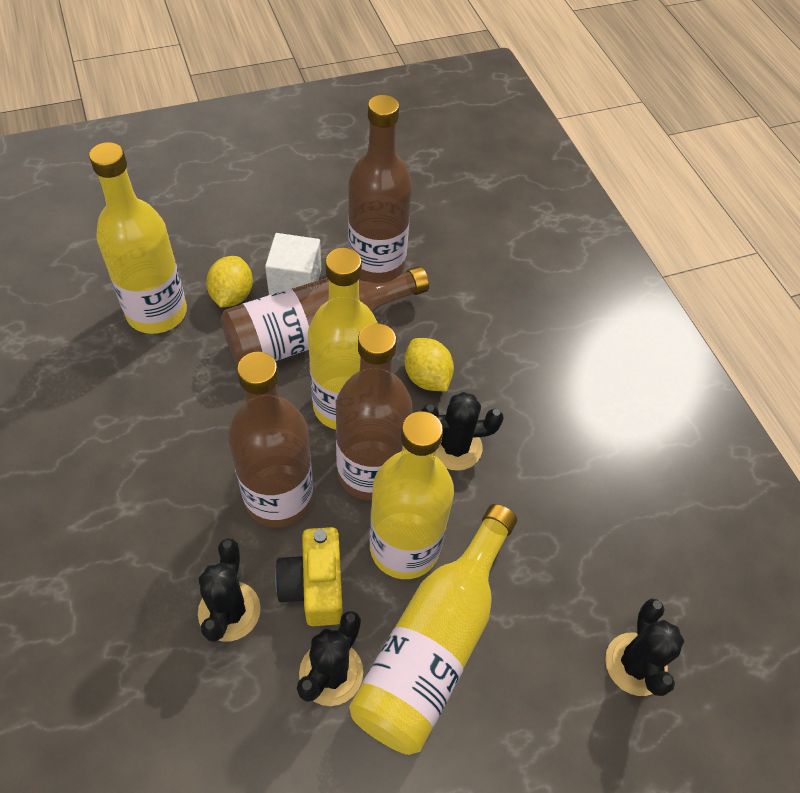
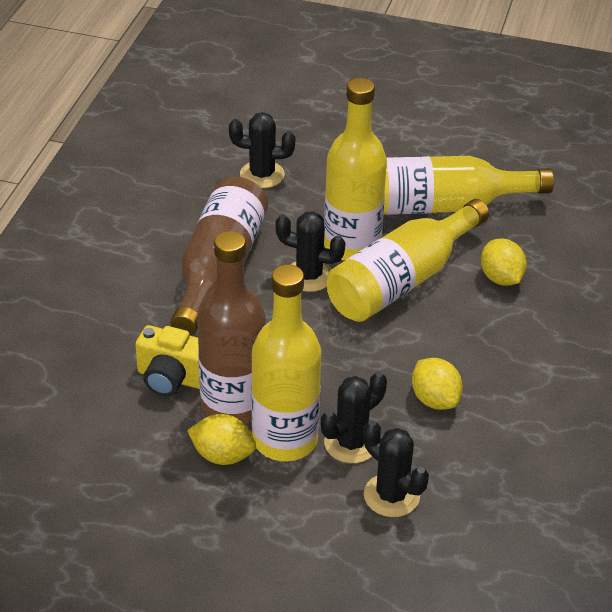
brown bottle: [221,266,429,366] [228,352,313,528] [336,323,412,500] [348,95,412,282] = 4 -> [171,177,268,335] [197,231,266,424] = 2
white cube: [265,233,321,295] = 1 -> none = 0
yellow lemon: [206,256,253,307] [404,338,454,391] = 2 -> [187,414,256,465] [412,358,463,410] [481,238,527,286] = 3

